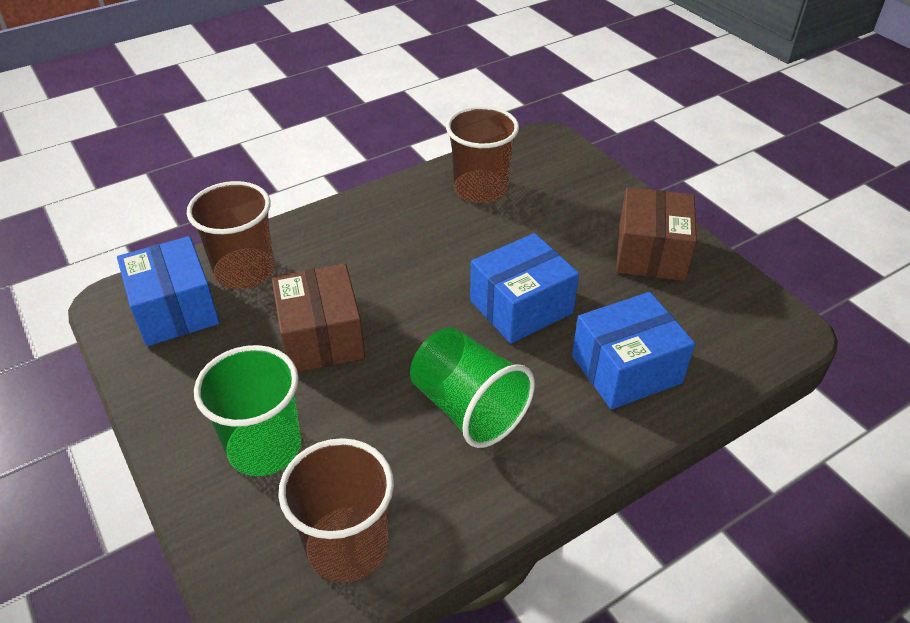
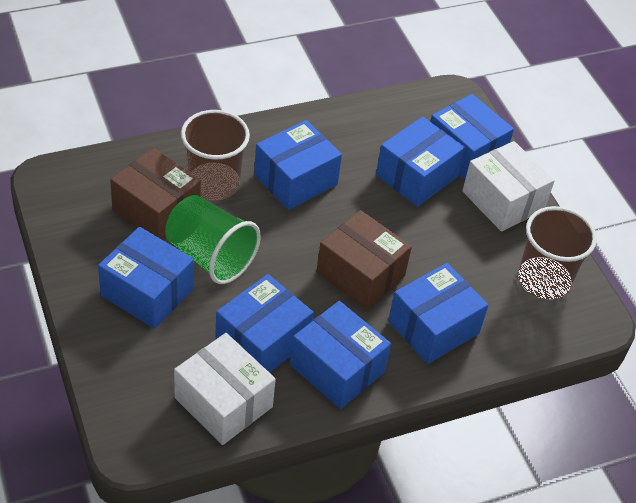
blue box: [117,236,220,346] [470,233,579,344] [572,292,695,410] = 3 -> [98,227,194,329] [215,274,314,373] [254,120,342,210] [290,301,391,409] [376,117,465,207] [388,263,488,364] [430,94,514,181] = 7
brown cup: [187,181,275,289] [278,438,394,582] [446,106,519,203] = 3 -> [181,110,250,200] [518,206,597,299] = 2
green cup: [194,345,301,476] [410,327,535,448] = 2 -> [165,195,260,284] = 1
white box: none = 0 -> [174,333,276,445] [462,141,555,231] = 2

